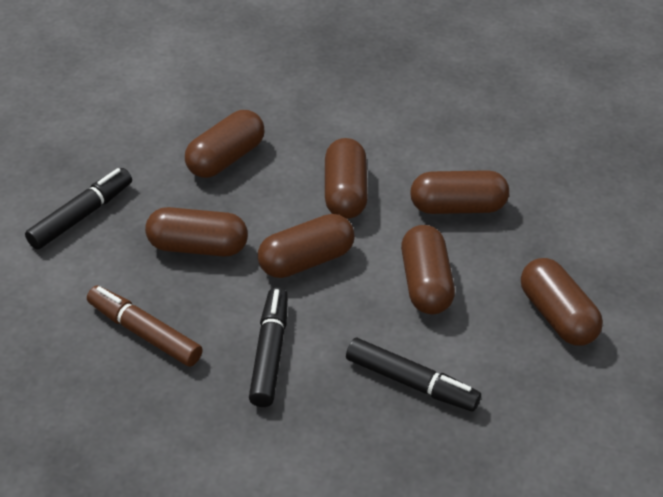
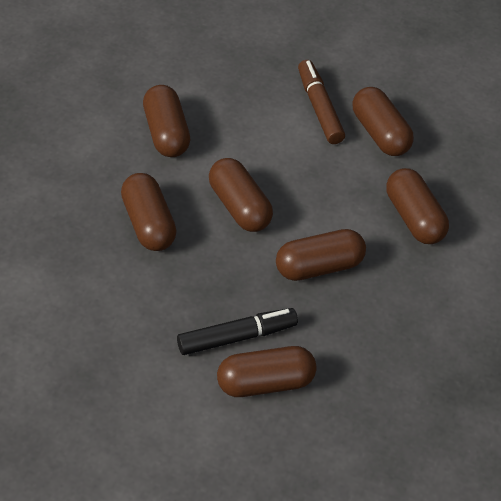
black marker: [25,168,132,250] [249,287,288,407] [346,338,481,412] = 3 -> [177,308,298,355] = 1

